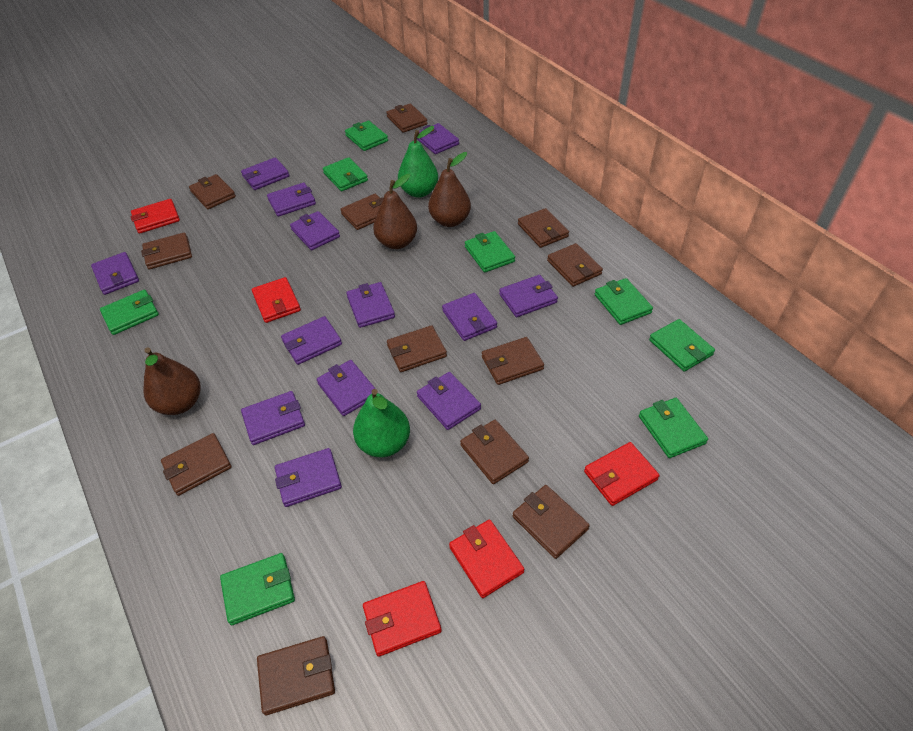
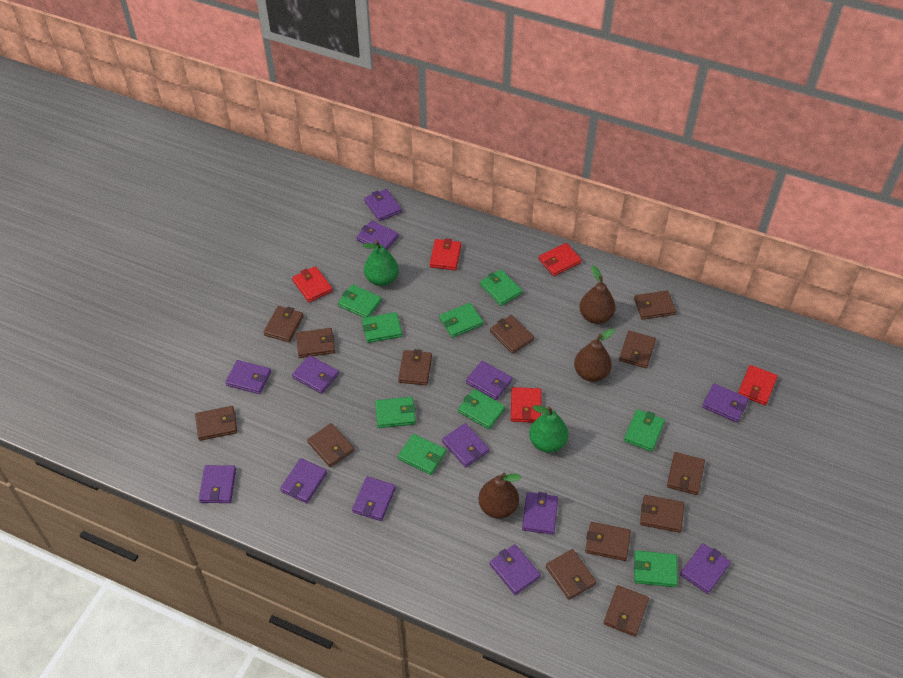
brown wallet: [141,232,192,269] [161,433,232,496] [189,174,236,209] [257,636,335,715] [341,194,383,230] [386,103,428,133] [387,325,447,372] [460,420,529,484] [482,337,544,385] [513,485,590,559] [518,208,569,248] [547,243,603,287] = 12 -> [195,406,237,441] [263,306,304,342] [296,328,335,358] [307,423,354,467] [398,349,432,385] [490,315,534,354] [546,549,596,600] [585,522,631,561] [604,585,649,637] [619,331,656,368] [634,291,676,320] [640,495,684,533] [667,452,705,495] = 13
green wallet: [100,290,159,335] [220,553,295,625] [323,157,368,191] [345,120,388,151] [465,231,515,273] [595,278,653,325] [639,398,708,458] [649,319,715,372] = 8 -> [338,284,382,318] [362,312,402,343] [375,397,416,428] [398,434,446,475] [439,303,483,338] [458,389,505,429] [480,269,522,306] [624,409,665,452] [634,550,678,587] = 9

